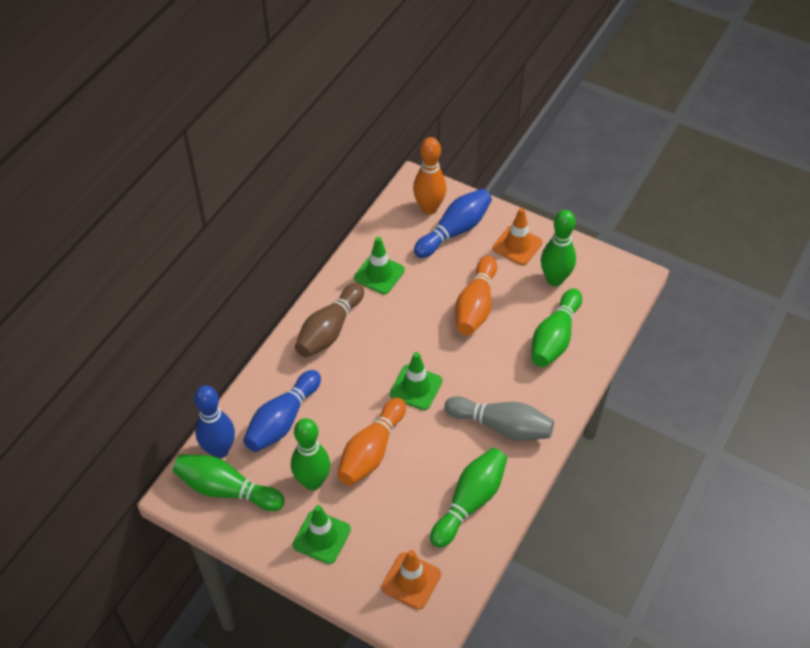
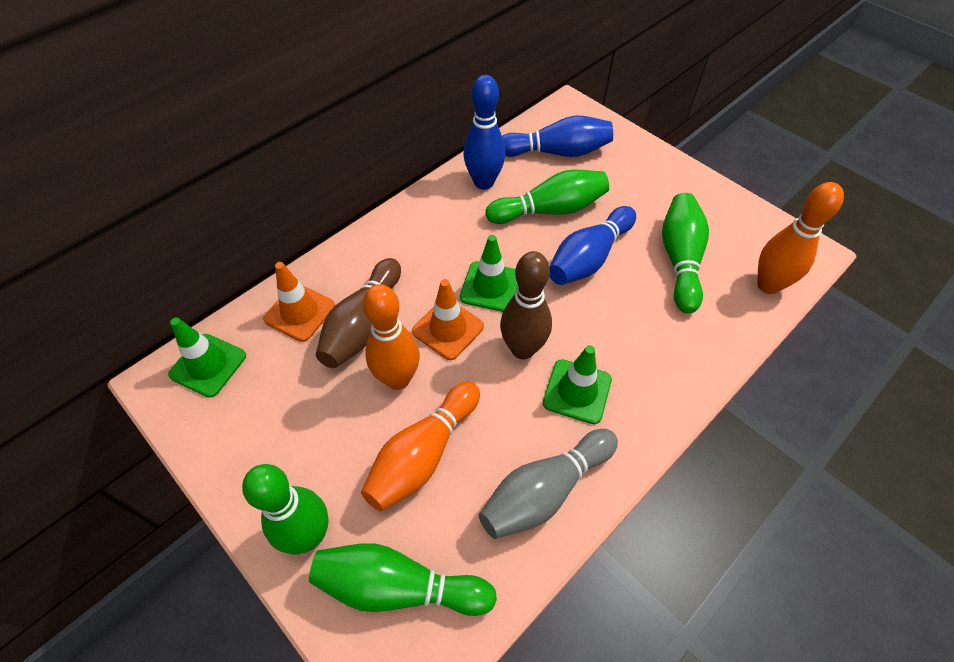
brown bowling pin: [295,283,364,358] = 1 -> [316,258,401,368] [500,251,552,359] = 2
green bowling pin: [173,454,285,511] [291,418,330,490] [430,448,507,548] [531,289,582,367] [541,210,576,286] = 5 -> [242,464,329,554] [309,543,497,616] [486,170,609,224] [662,193,709,313] = 4

